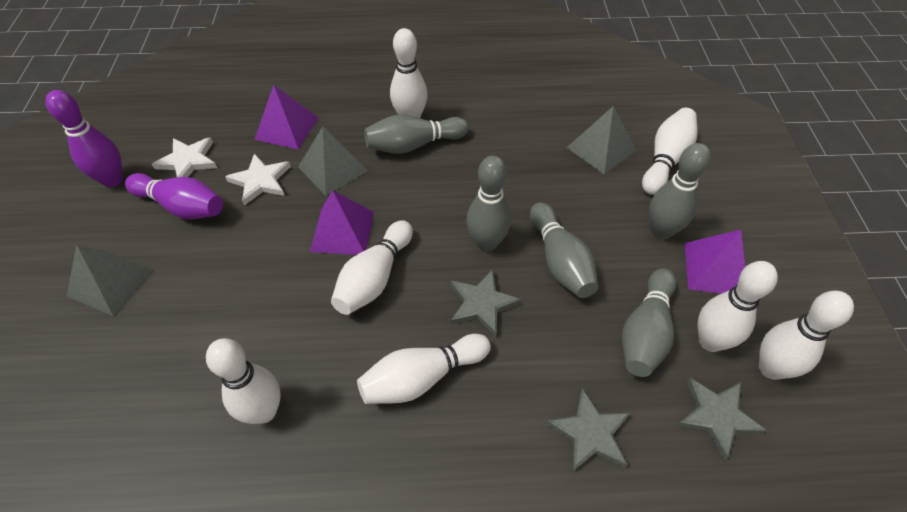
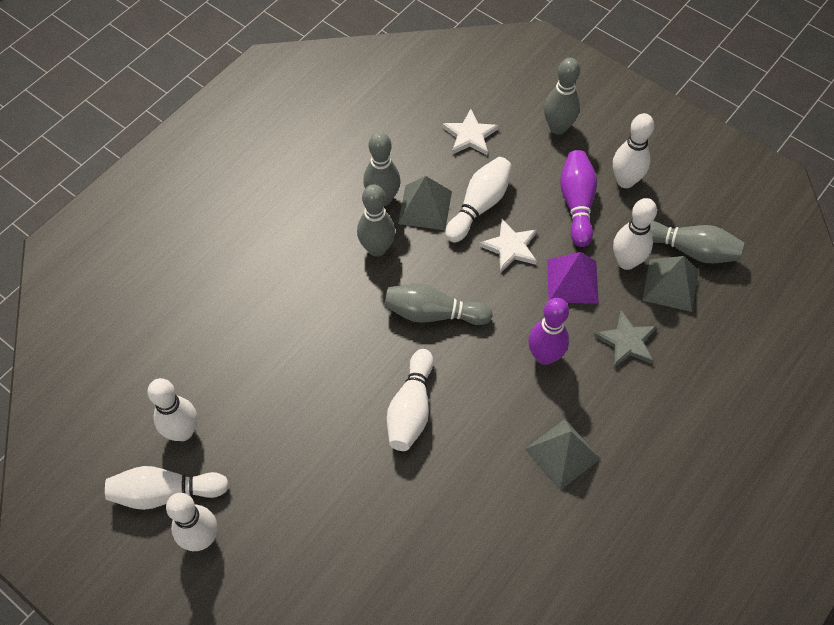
grey star: [451,269,522,337] [546,388,630,473] [677,378,767,461] = 3 -> [594,310,657,368] = 1
purple pyramid: [254,85,319,149] [310,190,374,255] [684,230,745,294] = 3 -> [547,252,599,304] = 1

